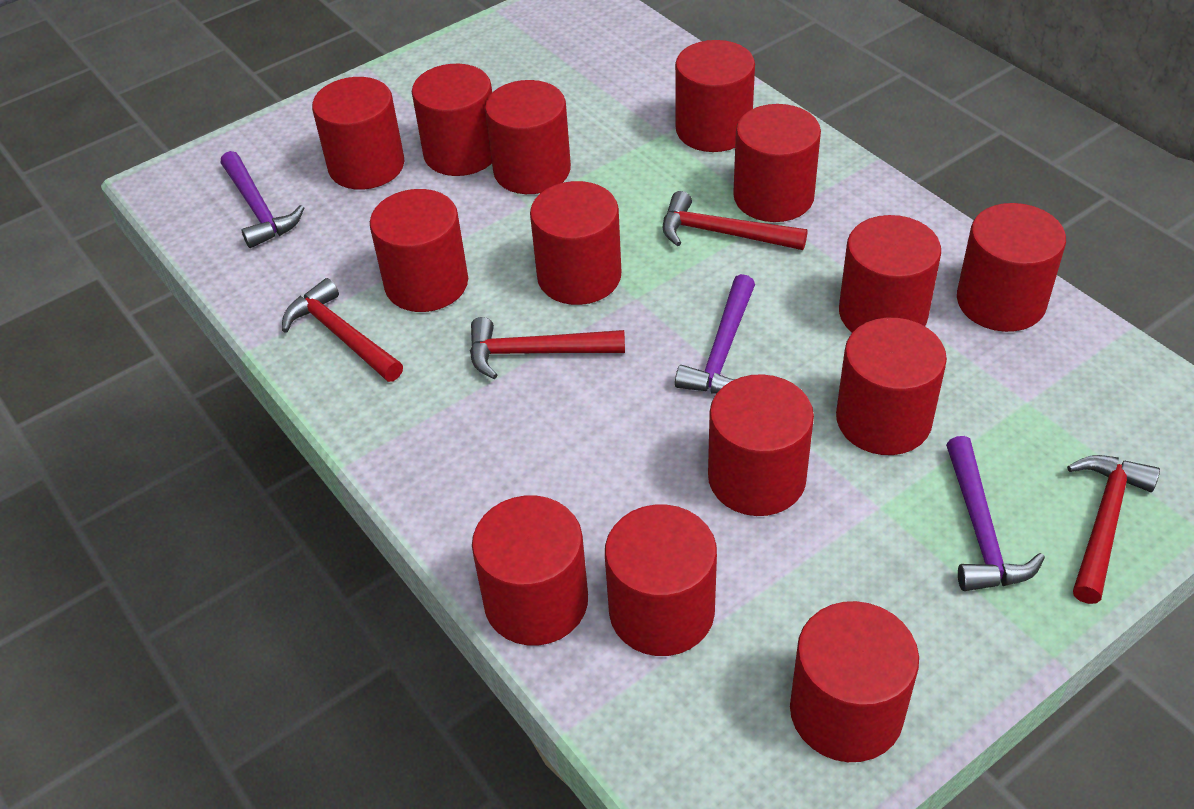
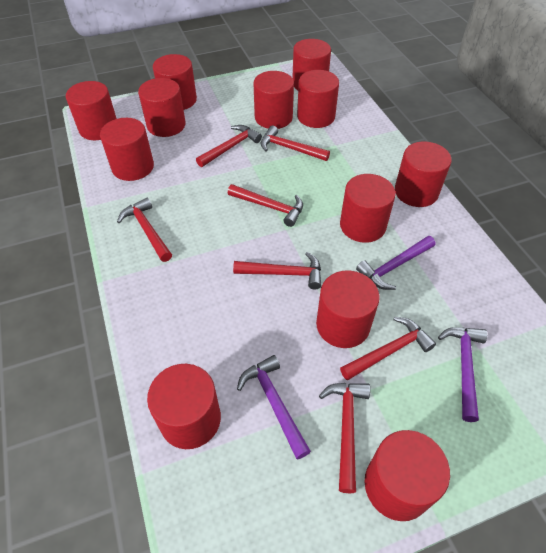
red cylinder: [312,77,404,190] [370,189,468,312] [412,64,492,176] [472,495,588,645] [485,80,571,194] [530,181,622,305] [605,505,717,656] [675,40,755,152] [708,374,814,516] [733,104,821,222] [790,601,919,762] [836,318,947,455] [839,215,941,333] [957,203,1066,332] = 14 -> [66,81,117,140] [100,118,154,181] [138,78,186,137] [147,364,221,449] [153,54,197,110] [254,71,294,129] [292,39,331,90] [297,70,339,128] [316,270,380,348] [340,174,396,243] [364,430,450,521] [395,141,451,207] = 12
red hammer: [282,278,403,382] [470,317,625,379] [663,191,807,250] [1067,455,1160,604] = 4 -> [117,198,172,262] [196,125,262,167] [228,184,303,227] [233,252,321,289] [260,125,330,161] [319,383,370,493] [340,317,436,381] = 7

